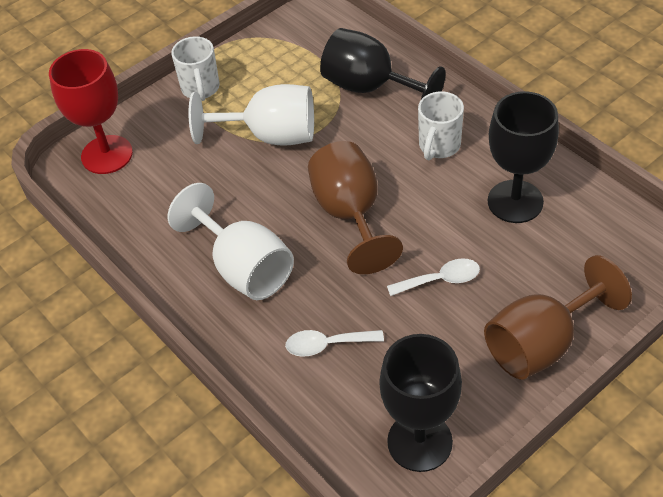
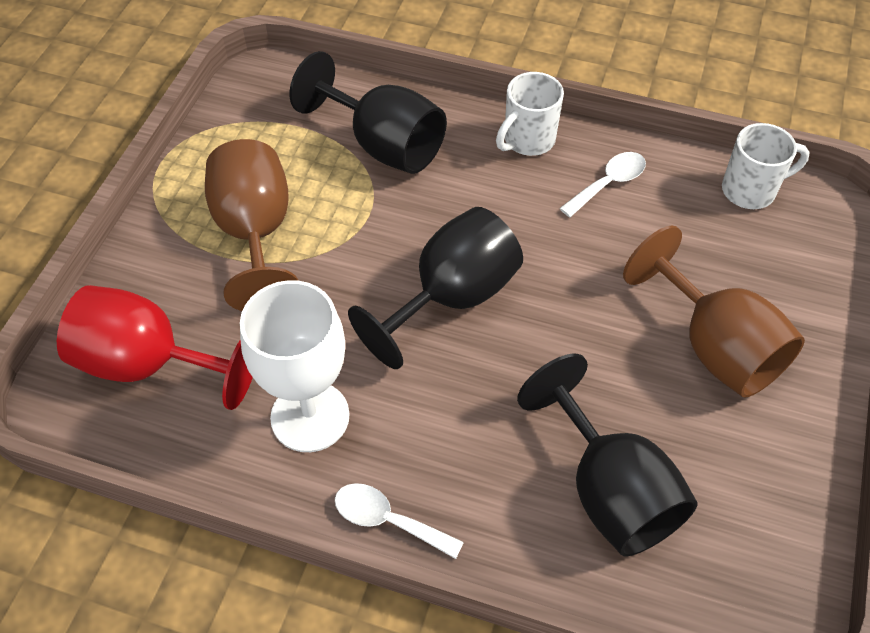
white goblet: [167,183,294,300] [188,84,314,146] = 2 -> [240,280,350,452] = 1

